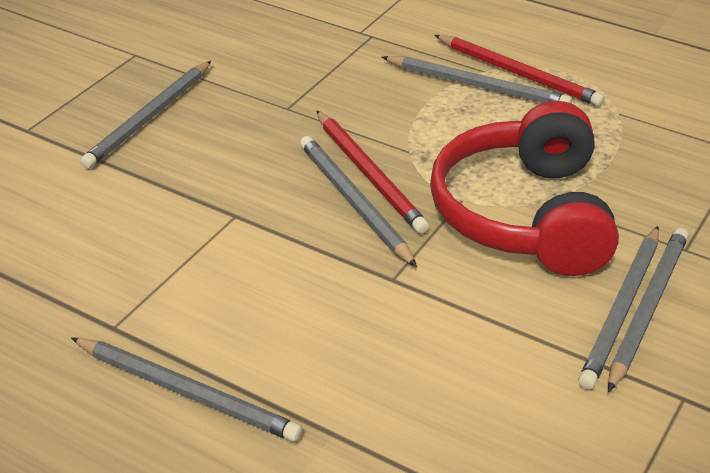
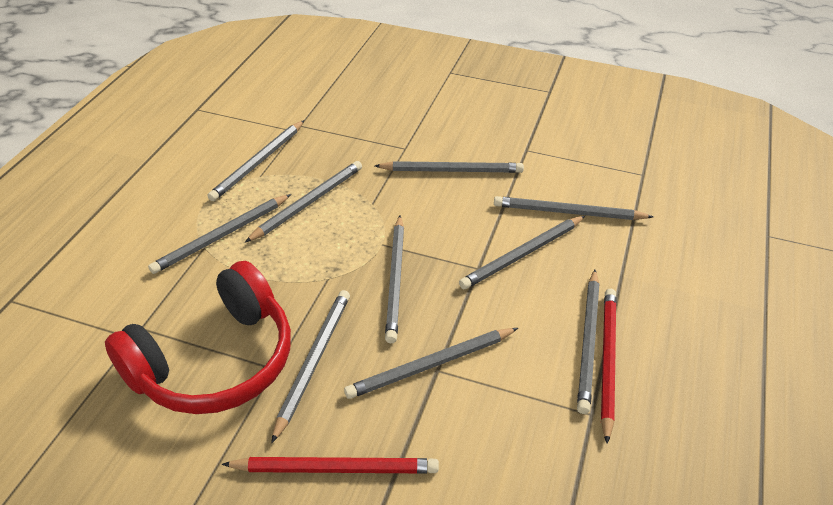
grey pencil: [71,337,303,442] [80,61,211,169] [300,136,417,267] [382,56,572,103] [578,226,659,390] [608,228,688,392] = 6 -> [148,194,291,274] [207,120,304,201] [245,161,362,243] [271,290,350,443] [344,328,518,399] [375,161,524,173] [385,215,404,343] [459,216,585,289] [494,196,653,220] [577,269,599,414] = 10

